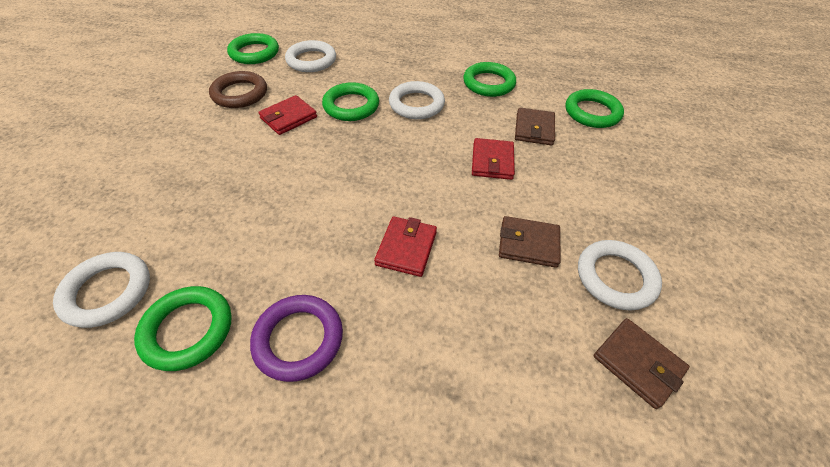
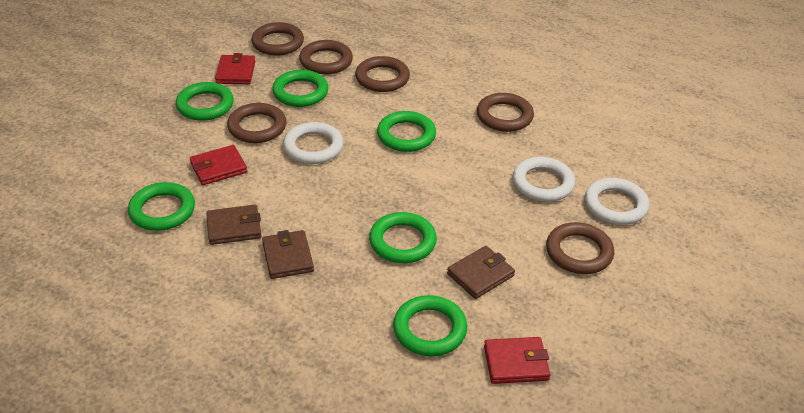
brown ring: [209,71,267,108] = 1 -> [227,103,286,143] [251,22,304,55] [299,40,353,74] [355,56,410,92] [477,93,534,132] [546,222,614,274] = 6
green ring: [134,286,232,371] [227,33,279,64] [322,82,379,121] [463,62,516,97] [565,89,624,128] = 5 -> [128,182,195,231] [176,82,234,121] [272,70,328,107] [369,212,437,263] [377,111,436,152] [393,295,467,356] = 6
purple ring: [250,295,343,382] = 1 -> none = 0
white ring: [53,252,150,328] [285,40,336,72] [389,81,445,119] [578,240,662,311] = 4 -> [283,122,343,164] [513,157,575,202] [585,178,649,225] = 3

